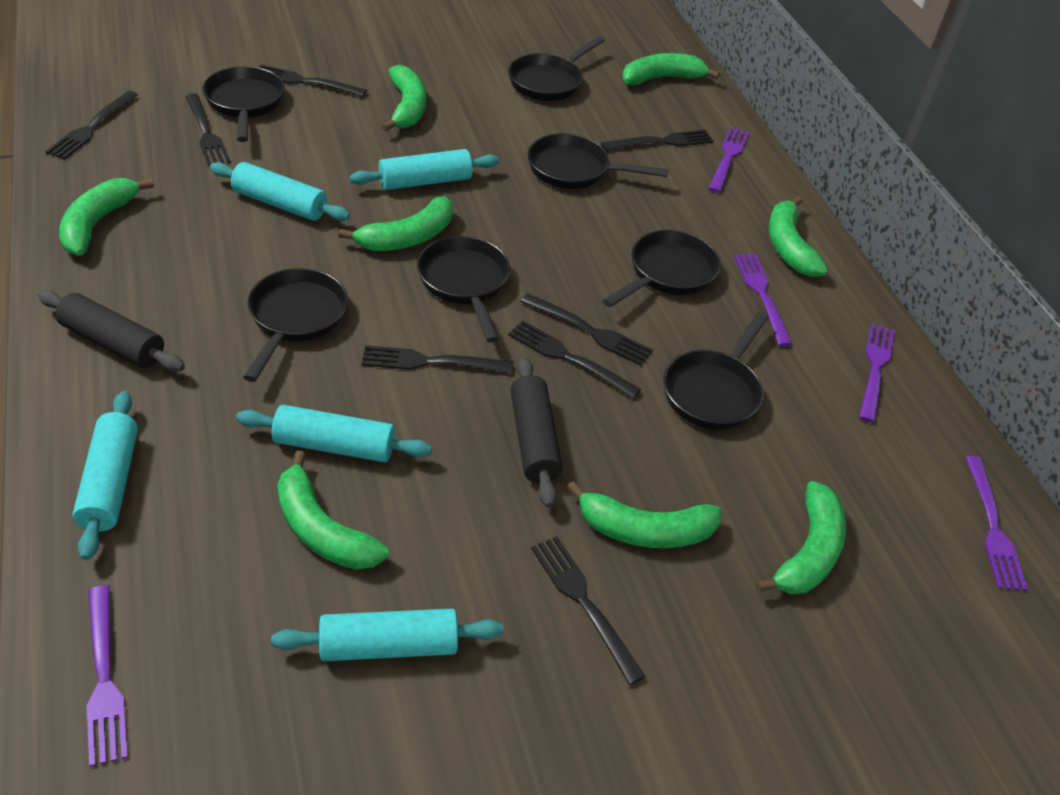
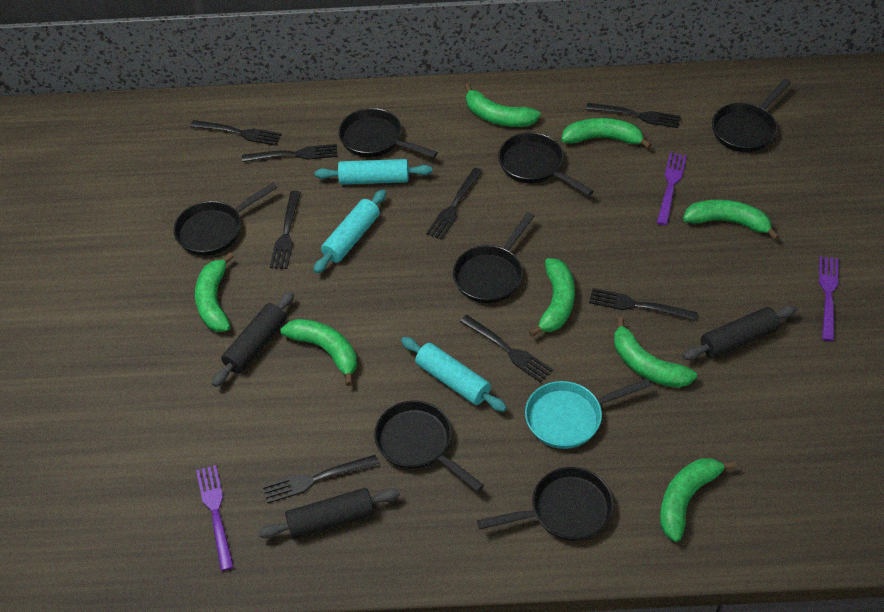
black rolling pin: [38,290,185,372] [511,357,563,508] = 2 -> [212,291,294,387] [258,488,400,539] [682,305,797,360] = 3
purple fork: [86,585,128,767] [708,127,749,193] [734,254,792,347] [859,323,895,423] [965,456,1028,591] = 5 -> [196,465,234,571] [657,152,687,225] [819,256,838,341] = 3
turquoise pan: none = 0 -> [525,379,651,449] = 1
turquoise rolling pin: [72,391,138,560] [210,162,350,221] [236,405,432,462] [271,609,503,661] [349,149,499,190] = 5 -> [313,190,386,273] [315,159,432,185] [401,337,507,412] = 3

